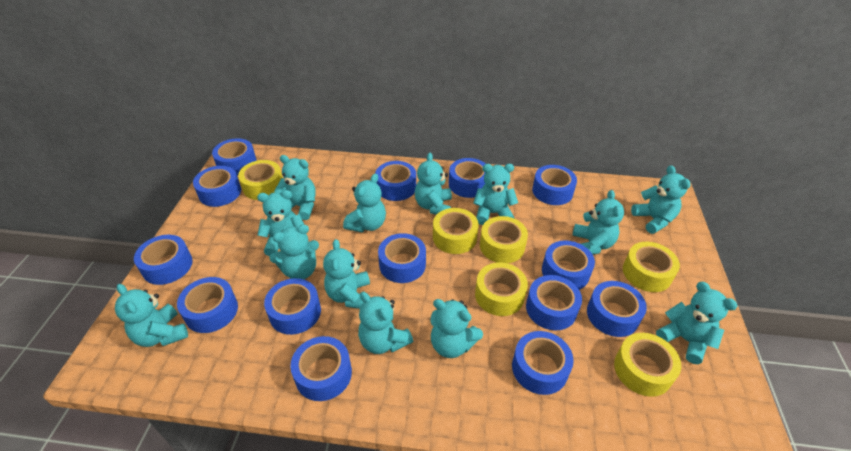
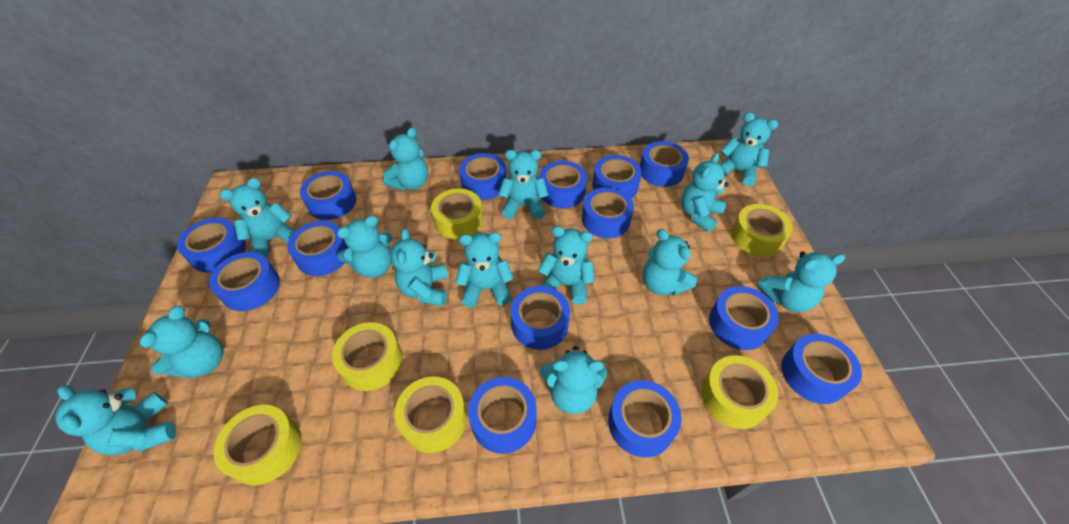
turquoise teddy bear: [115,284,188,347] [257,190,304,256] [270,224,319,279] [274,155,316,220] [323,239,370,309] [343,174,386,232] [358,292,413,354] [415,153,452,215] [430,299,483,358] [473,164,518,225] [573,190,624,255] [631,165,691,234] [656,282,738,364] = 13 -> [55,385,176,455] [140,306,223,378] [220,178,295,257] [337,216,392,278] [383,127,428,191] [390,228,448,306] [455,232,514,308] [498,150,549,220] [538,226,595,305] [540,346,607,414] [643,229,697,295] [681,153,729,232] [720,112,778,186] [757,251,845,313] = 14

